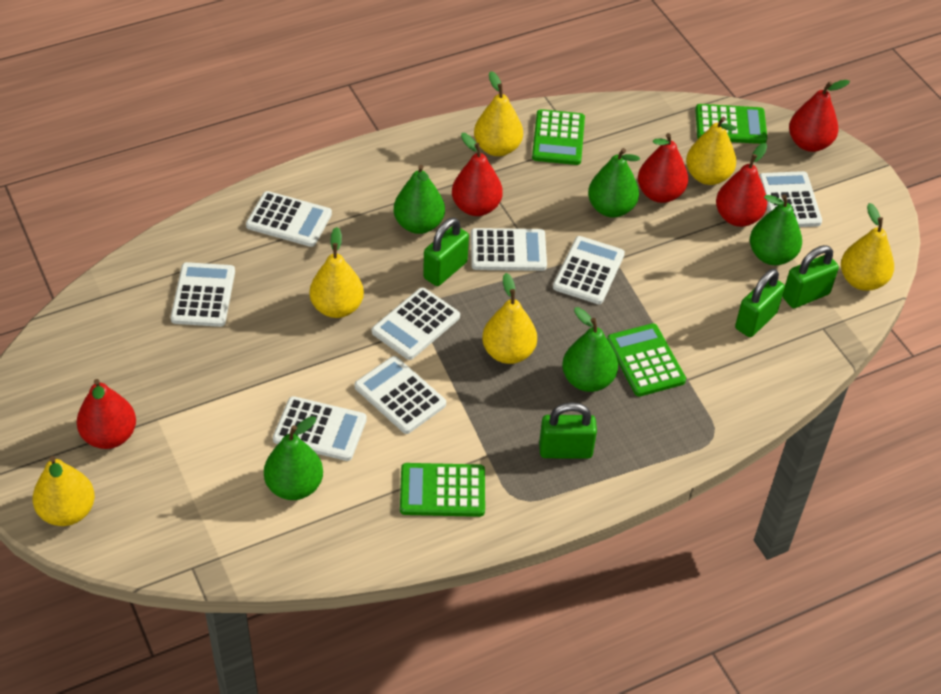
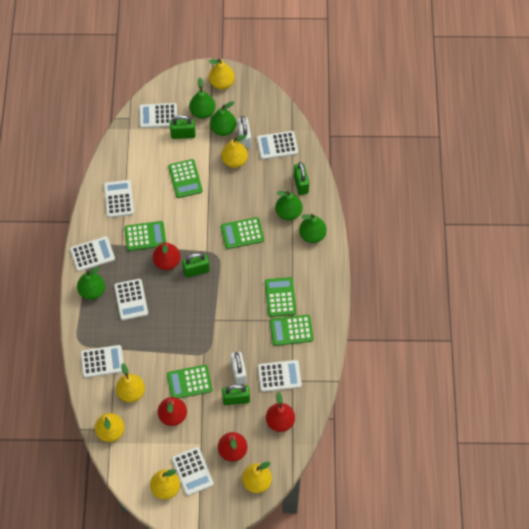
green calculator: [400,463,485,517] [532,109,585,165] [607,323,686,397] [695,104,767,144] = 4 -> [125,221,166,251] [167,365,212,398] [168,159,203,198] [221,217,264,249] [265,277,296,317] [270,315,314,346] = 6
red pear: [77,379,136,449] [452,133,503,216] [638,133,688,203] [716,143,767,227] [789,80,850,152] = 5 -> [153,242,180,270] [158,397,187,426] [218,432,247,462] [266,392,295,432] = 4
white padlock: none = 0 -> [230,352,247,385] [237,116,251,149] = 2

